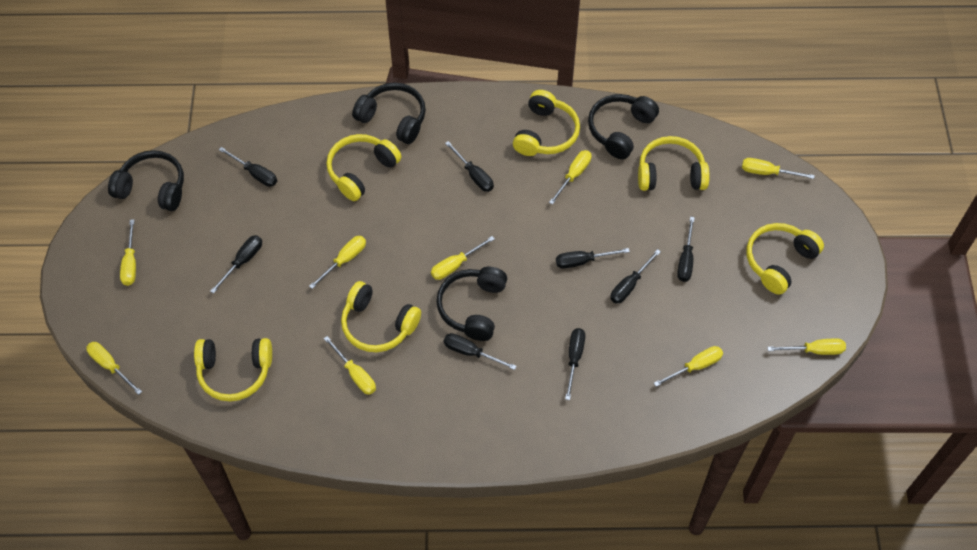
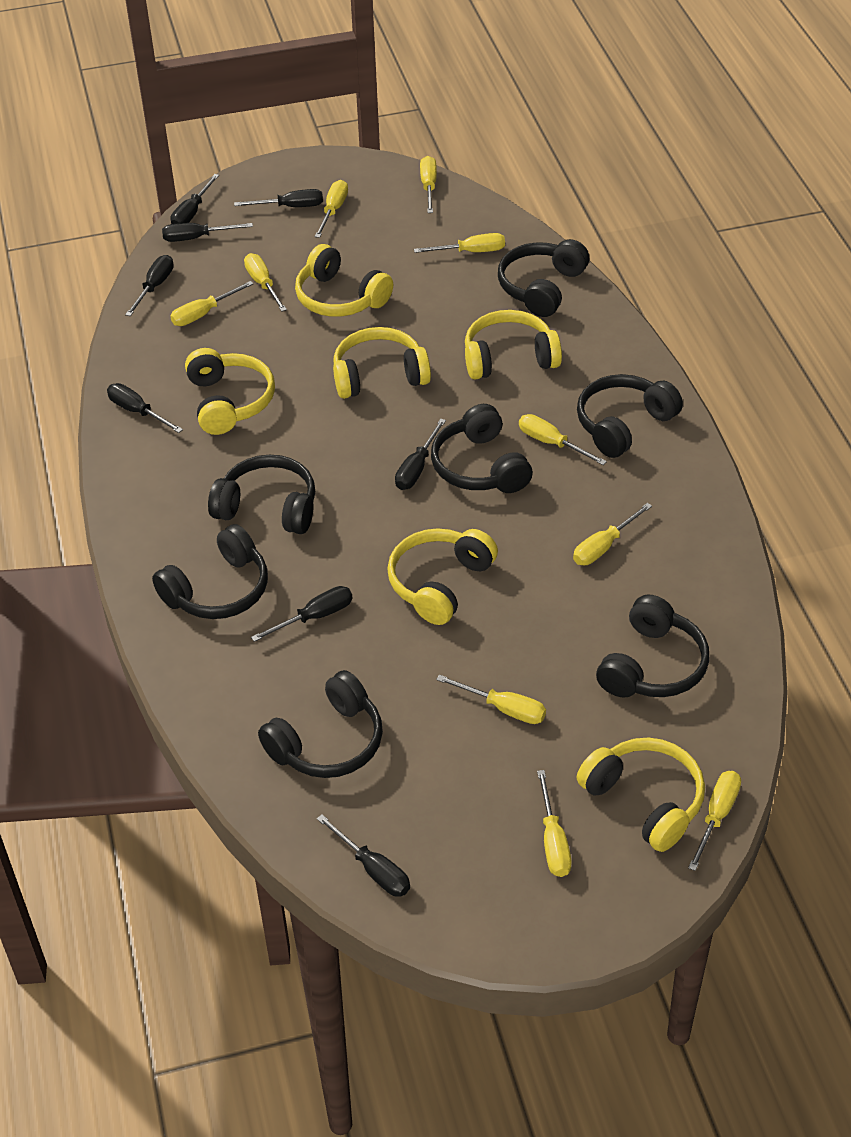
black headphones: [108,150,184,211] [352,82,426,144] [436,267,507,341] [588,94,659,159] = 4 -> [152,524,268,619] [208,455,315,534] [258,670,383,778] [431,404,533,493] [498,239,589,317] [577,374,683,458] [596,595,710,698] = 7
yellow screwdriver: [86,342,142,395] [120,219,136,286] [309,236,366,289] [324,336,376,395] [431,236,495,280] [549,150,592,205] [654,346,723,387] [742,158,815,179] [767,338,846,355] = 9 -> [170,281,253,326] [244,253,287,311] [315,180,348,238] [414,233,505,253] [420,156,437,213] [436,675,546,724] [519,414,607,465] [537,770,572,877] [573,503,652,565] [688,771,741,871] = 10

